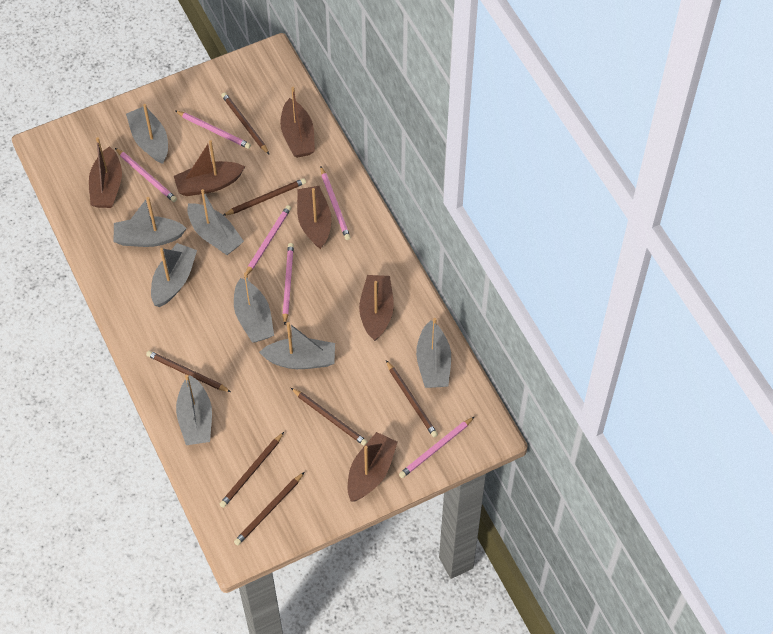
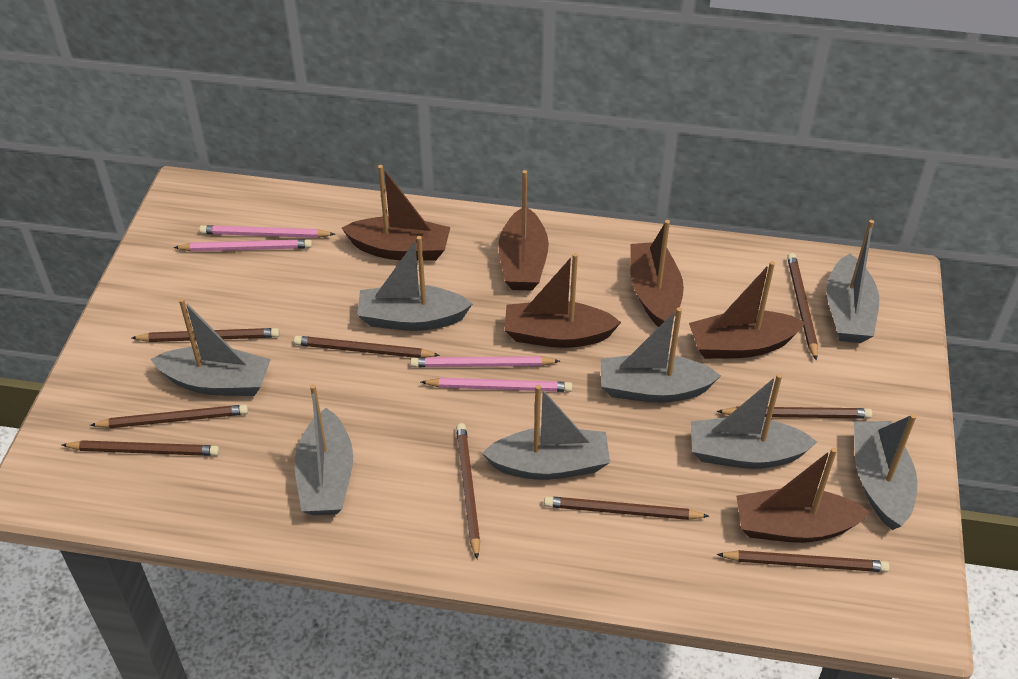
brown pencil: [146,350,231,392] [219,432,284,508] [221,92,269,154] [223,178,306,216] [234,472,304,546] [291,388,368,446] [386,360,438,438] = 7 -> [62,440,219,456] [90,405,248,428] [132,328,280,342] [294,336,440,358] [456,423,480,559] [544,496,709,520] [716,407,872,418] [717,550,889,572] [787,253,818,361] = 9
pink pencil: [115,148,177,202] [175,110,251,149] [246,205,291,275] [283,243,294,325] [320,167,351,240] [399,416,475,478] = 6 -> [173,239,312,252] [199,225,335,238] [410,356,560,367] [421,378,572,392] = 4

